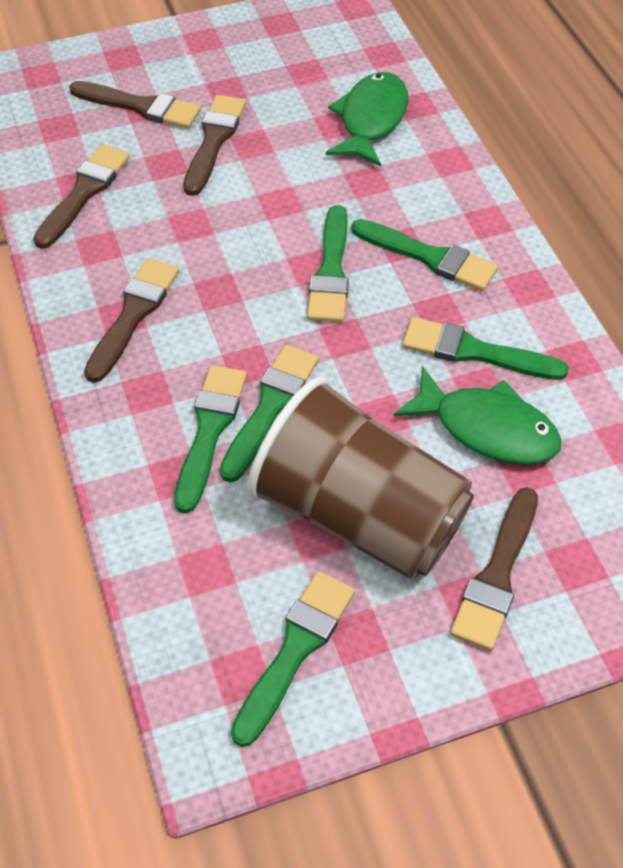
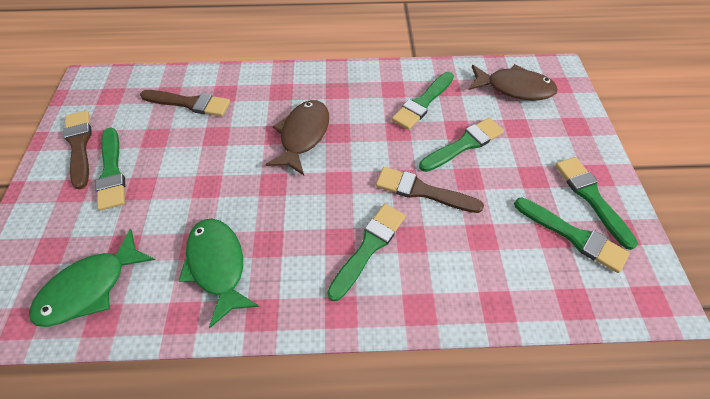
brown brush: [33,144,130,249] [69,81,201,129] [84,258,179,383] [183,95,246,196] [450,487,538,651] = 5 -> [63,111,92,189] [140,90,230,116] [376,167,484,213] = 3
brown cup: [247,376,474,580] = 1 -> none = 0
brown fish: none = 0 -> [265,100,329,175] [469,64,558,100] = 2

